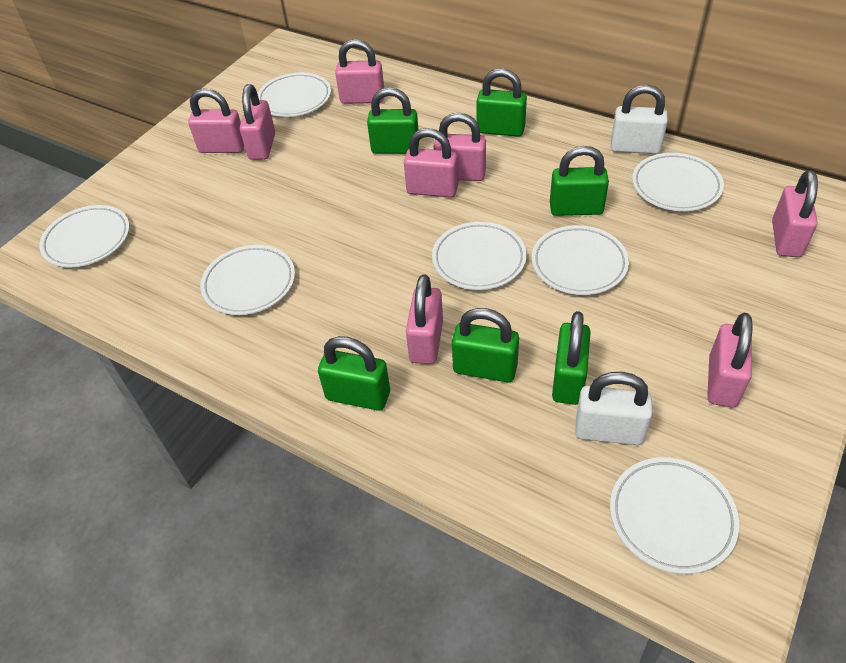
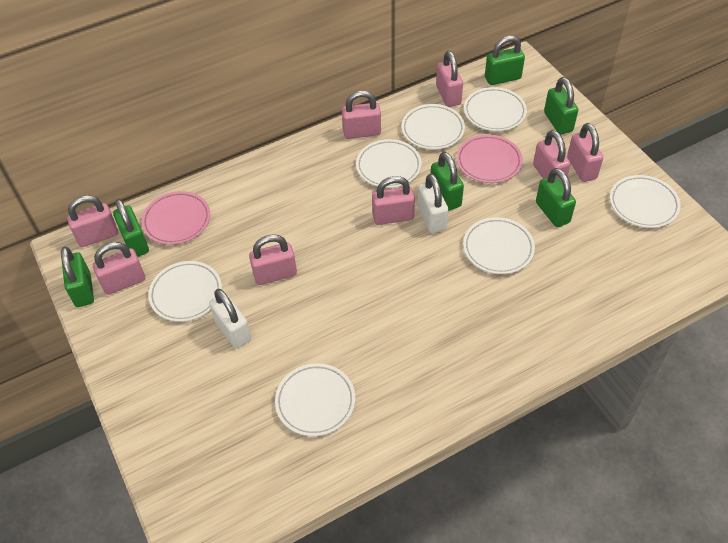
pink plate: none = 0 -> [142,191,210,245] [457,135,523,183] = 2

